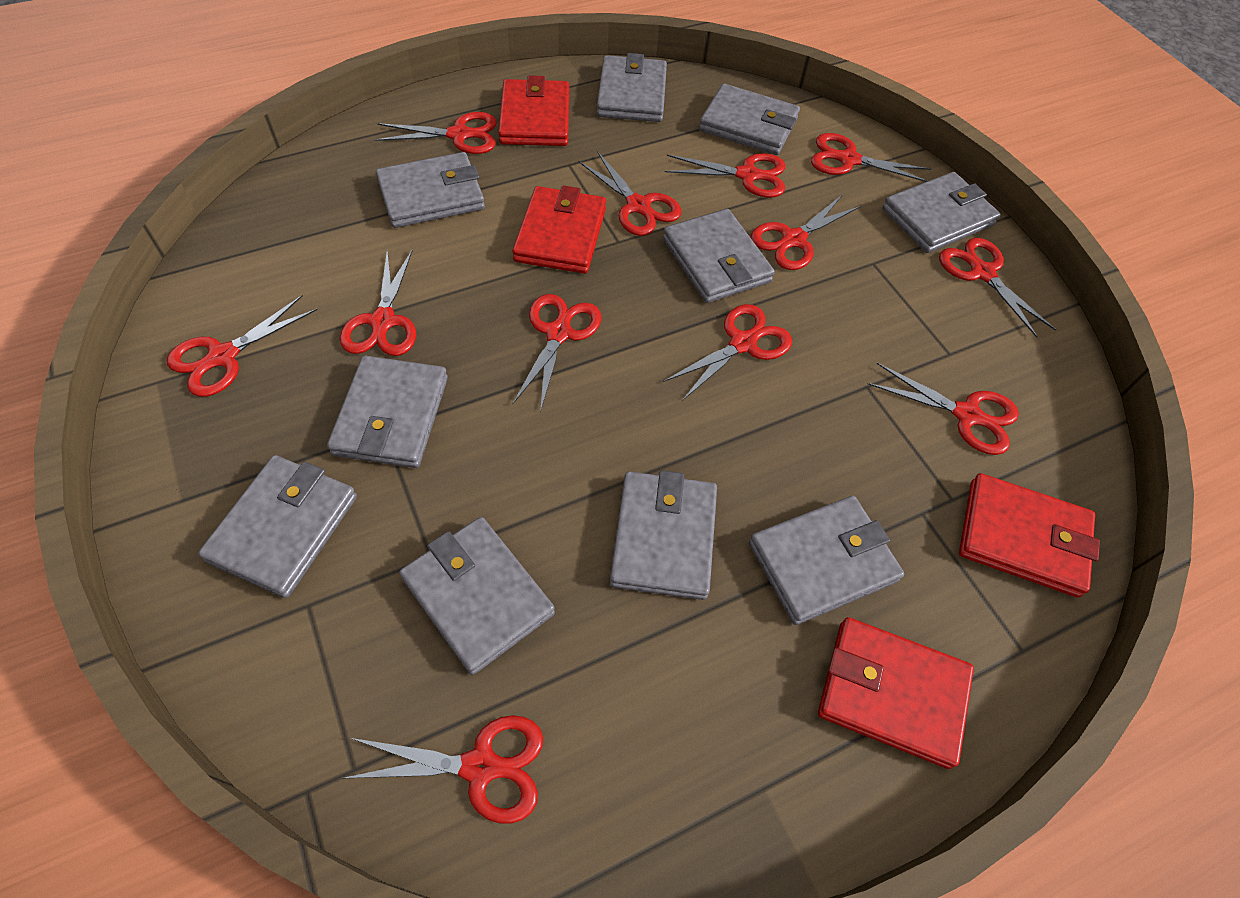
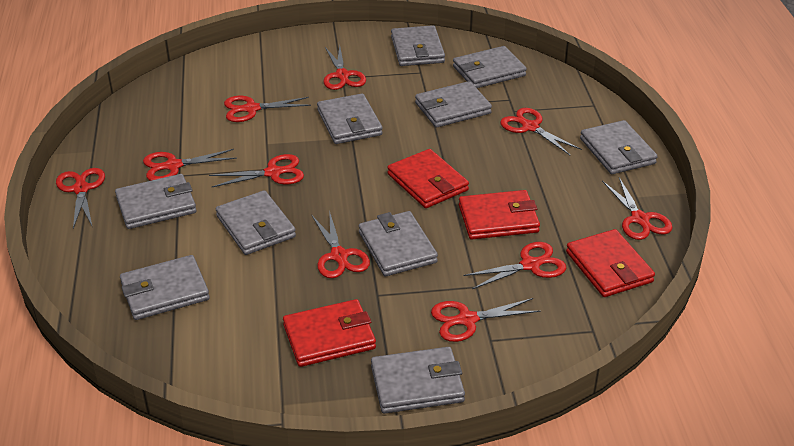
red scissors: [167,295,317,397] [340,249,416,356] [344,715,543,823] [375,112,497,154] [513,294,602,413] [579,151,681,236] [663,304,792,401] [665,153,786,198] [751,194,861,270] [811,133,931,182] [867,363,1019,455] [939,238,1056,338] = 12 -> [56,168,105,229] [143,149,237,181] [209,154,304,188] [224,96,311,122] [312,210,370,278] [323,45,366,90] [431,298,540,342] [463,242,566,289] [500,108,582,155] [602,177,673,240] = 10

